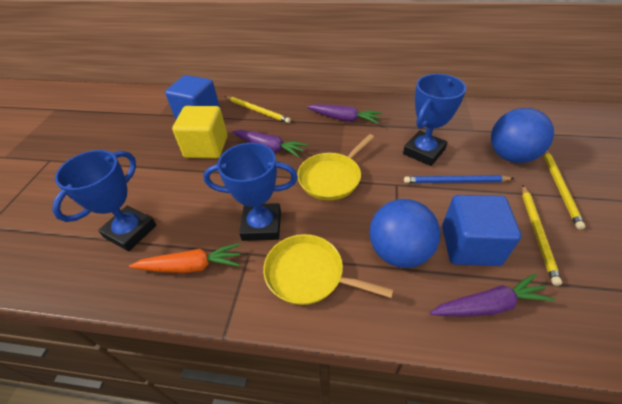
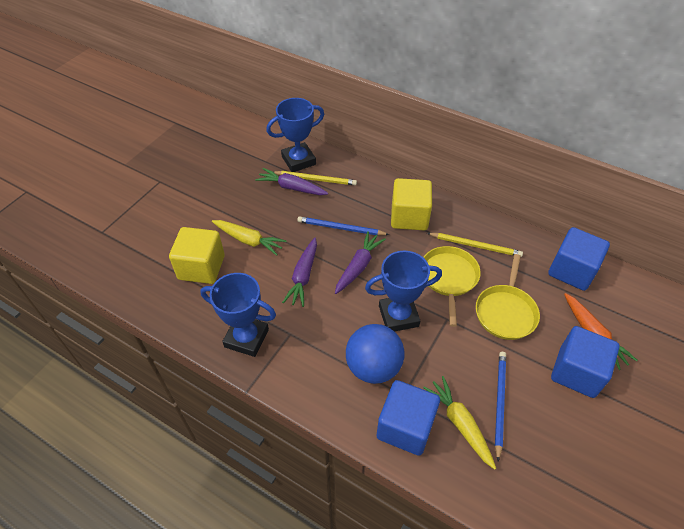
blue ball: [369,199,440,268] [491,108,554,163] = 2 -> [346,324,405,384] = 1
blue cube: [165,75,220,119] [442,195,521,266] = 2 -> [377,380,440,456] [548,227,610,291] [551,326,620,398] = 3
blue pencil: [404,175,515,183] = 1 -> [297,216,389,235] [495,352,506,461] = 2
yellow carrot: none = 0 -> [212,220,287,256] [423,376,496,470] = 2
yellow cube: [172,106,228,158] = 1 -> [169,227,225,284] [391,178,432,230] = 2
yellow pencil: [225,96,291,123] [522,185,562,286] [544,151,585,230] = 3 -> [274,171,357,186] [427,233,523,257] = 2

